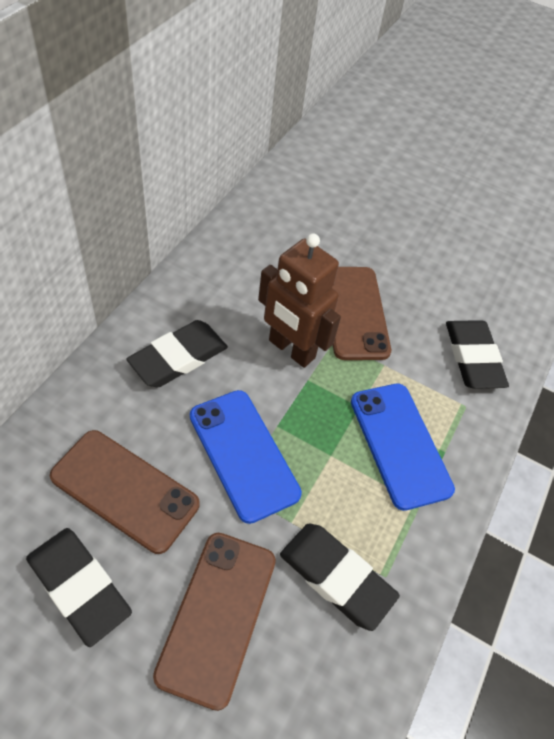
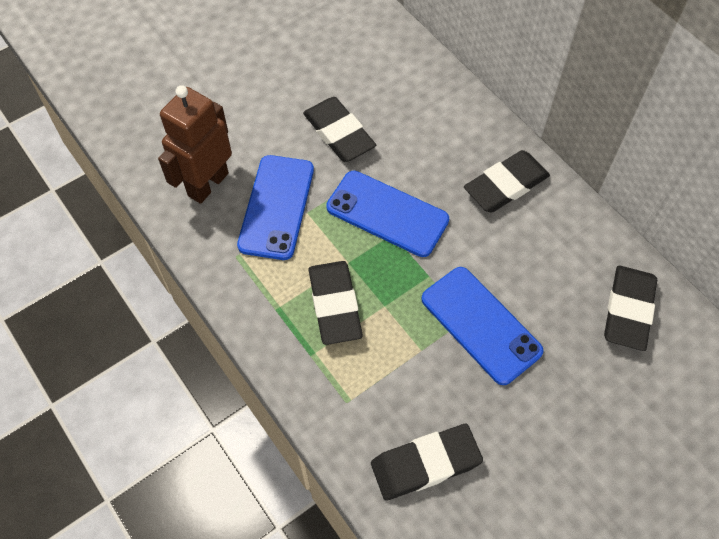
black eraser: [26,528,132,647] [127,320,228,387] [280,524,400,631] [446,320,509,389] = 4 -> [303,97,376,162] [309,261,363,345] [371,424,483,501] [464,150,550,213] [604,266,657,351] = 5
blue phone: [190,390,302,524] [351,384,455,511] = 2 -> [237,155,314,260] [326,171,449,257] [421,267,544,385] = 3
brown phone: [50,430,200,554] [153,533,276,711] [332,267,391,360] = 3 -> none = 0

